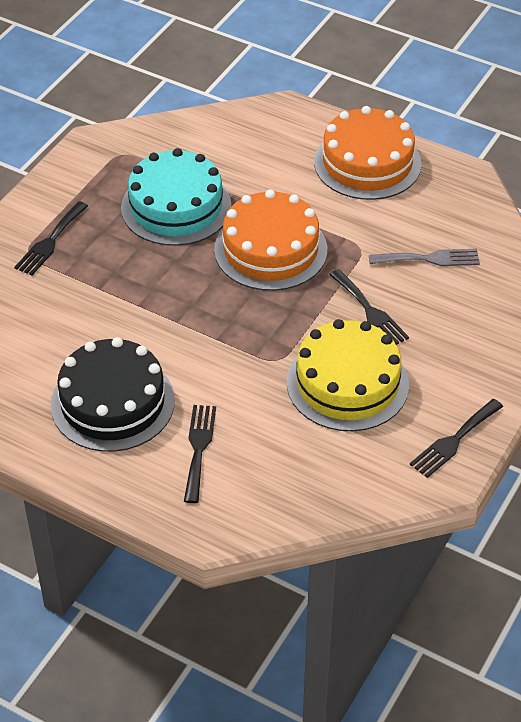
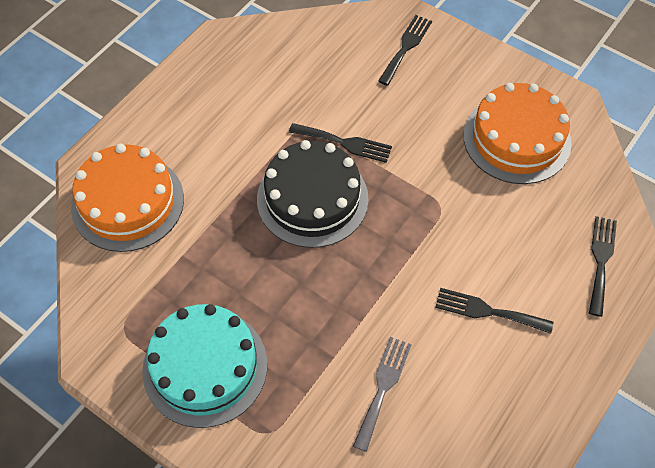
yellow cake: [287,319,409,431] = 1 -> none = 0

